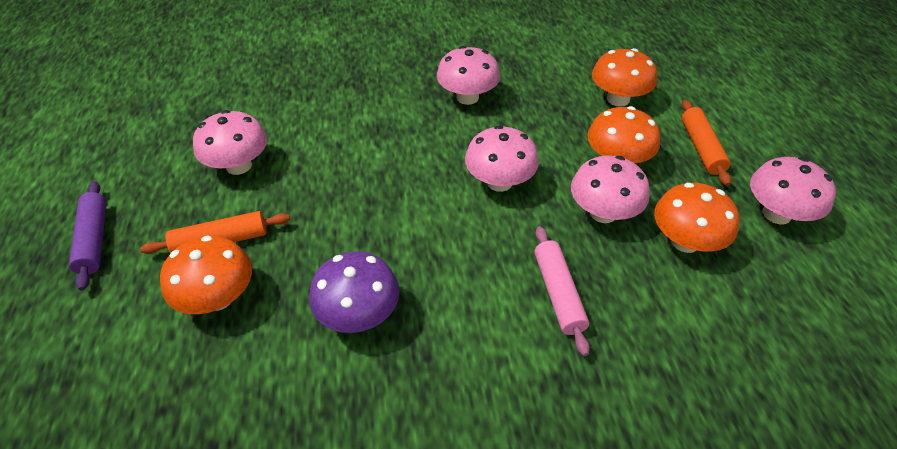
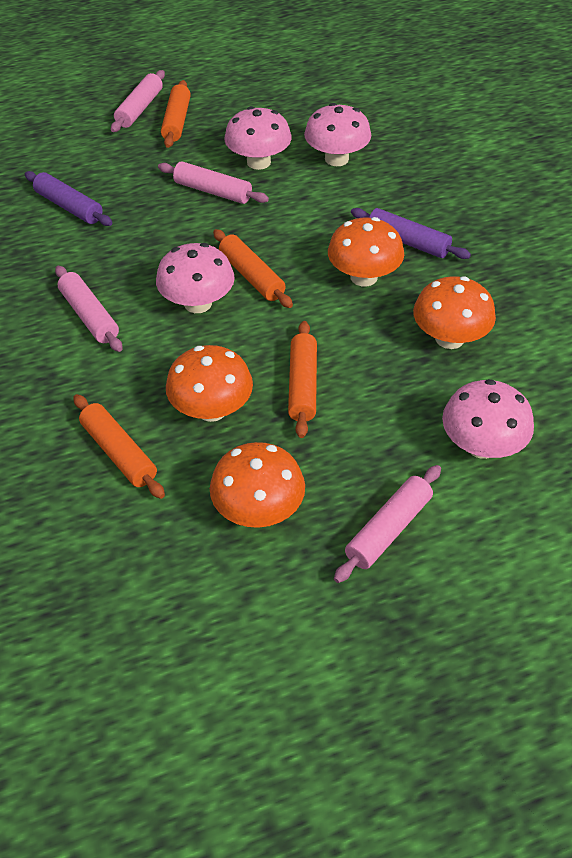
orange rolling pin: [140,211,290,254] [682,100,731,186] = 2 -> [73,394,165,499] [161,80,191,148] [213,229,293,308] [288,321,317,438] = 4
pink mushroom: [193,110,267,175] [437,46,500,105] [465,125,539,192] [571,155,650,223] [750,157,836,224] = 5 -> [156,243,235,313] [224,106,291,170] [304,103,371,166] [442,379,534,459] = 4
pink rolling pin: [534,226,590,356] = 1 -> [55,266,122,352] [111,70,165,132] [158,161,269,204] [334,465,441,583] = 4
purple mushroom: [309,251,399,333] = 1 -> none = 0
purple rolling pin: [69,181,107,291] = 1 -> [25,171,112,226] [351,208,471,259] = 2

